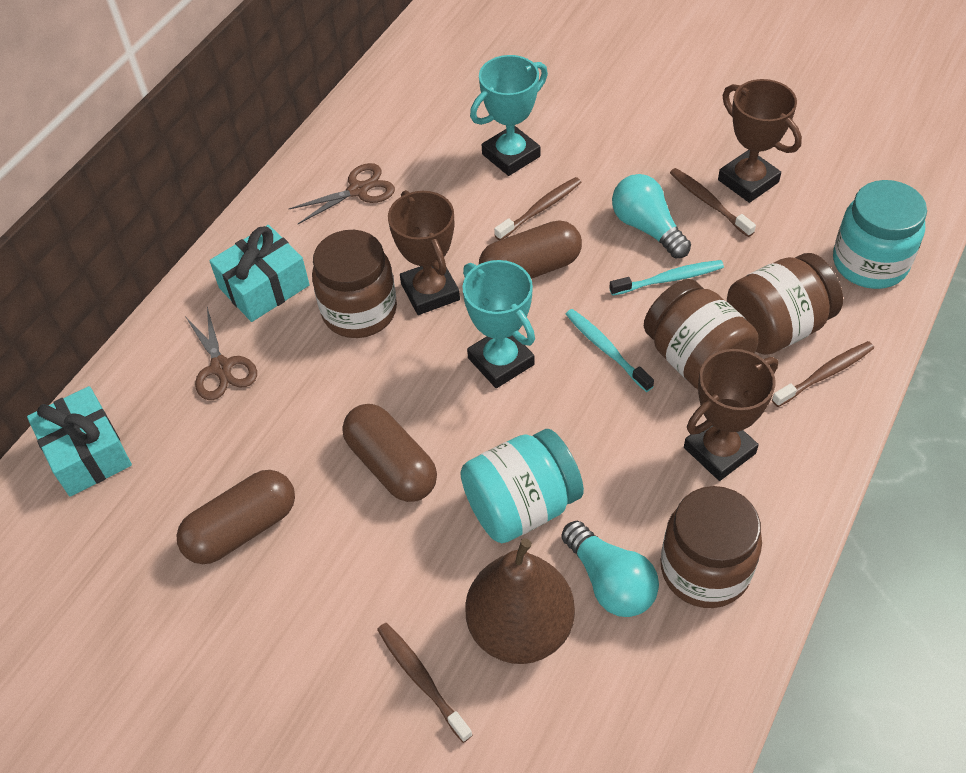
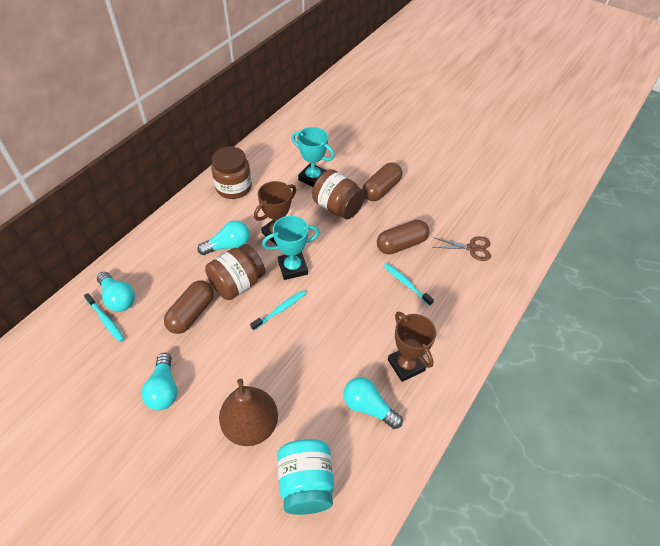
brown jar: [312,230,397,338] [644,279,759,389] [661,486,762,608] [727,253,843,355] = 4 -> [205,244,265,300] [211,147,252,199] [312,169,365,219] = 3
brown scissors: [185,307,257,400] [289,163,395,224] = 2 -> [432,237,491,261] = 1
brown toothbrush: [377,623,473,743] [494,177,582,240] [670,168,756,237] [772,341,874,407] = 4 -> none = 0
brown trophy: [388,190,460,315] [684,349,778,481] [718,79,802,203] = 3 -> [254,181,296,245] [388,312,436,382] = 2
turquoise gift: [27,386,132,497] [209,225,310,322] = 2 -> none = 0
turquoise jar: [461,429,584,543] [833,180,927,289] = 2 -> [277,439,334,515] = 1
turquoise light bulb: [561,521,659,617] [612,174,691,259] = 2 -> [97,272,135,312] [141,353,178,410] [197,220,250,255] [343,377,403,429] = 4
turquoise toothbrush: [566,309,654,392] [609,260,724,296] = 2 -> [84,293,125,342] [250,290,306,331] [384,263,434,306] = 3

